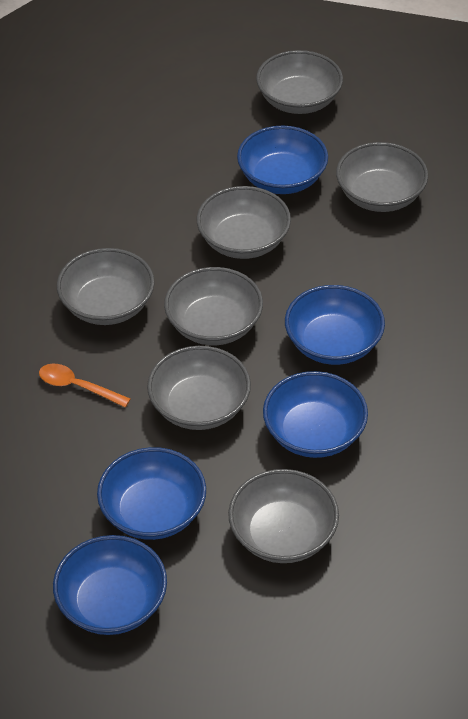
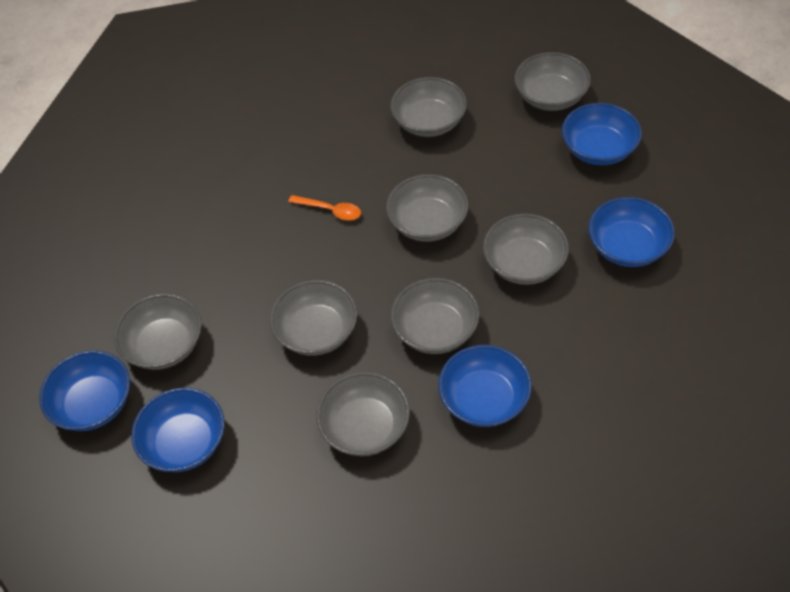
grey bowl: [57,248,155,325] [147,346,251,430] [164,267,263,345] [197,186,291,259] [228,469,339,563] [256,50,343,114] [336,142,428,212] = 7 -> [114,294,201,370] [270,280,357,356] [316,372,410,456] [386,174,468,242] [391,77,467,137] [391,278,479,354] [483,214,569,285] [515,52,591,111] = 8

